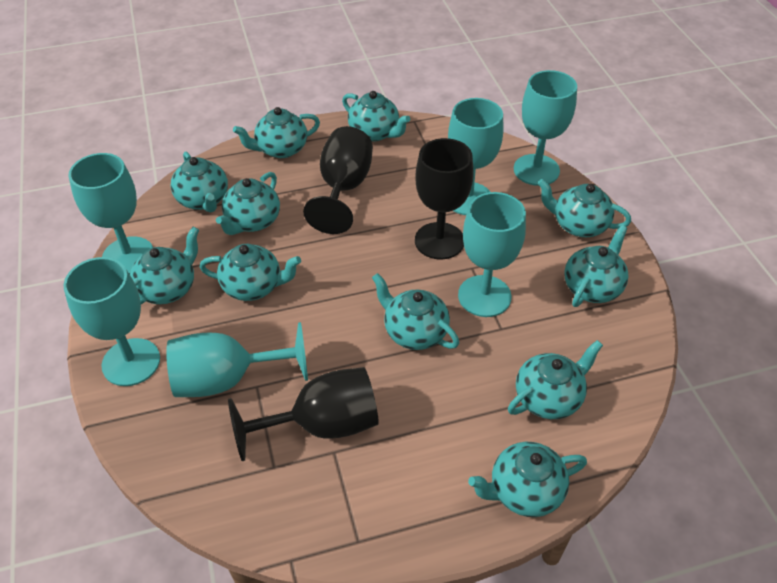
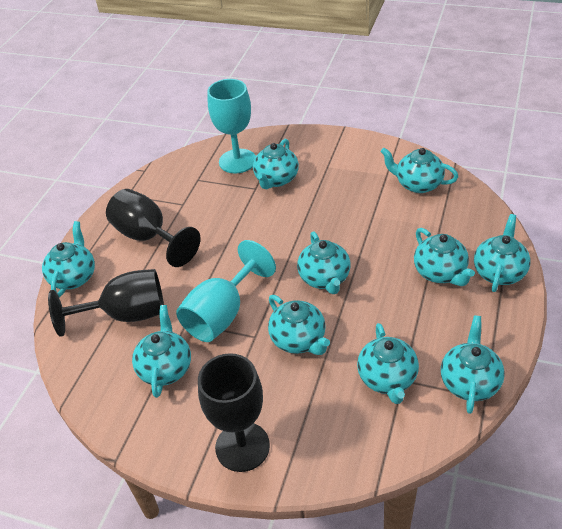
turquoise goblet: [63,257,160,386] [69,153,153,274] [166,322,308,397] [448,98,504,215] [458,192,526,317] [514,70,577,186] = 6 -> [176,240,276,342] [207,79,256,174] = 2
turquoise teapot: [130,227,199,304] [171,152,228,213] [200,244,301,301] [216,172,280,235] [233,107,320,158] [342,91,410,142] [372,273,459,350] [468,442,587,517] [508,340,603,419] [538,179,631,237] [564,225,629,307] = 11 -> [42,221,95,297] [132,305,191,398] [253,139,299,189] [268,295,330,355] [297,232,351,294] [357,323,419,404] [380,148,458,193] [414,228,475,286] [441,315,505,414] [474,214,531,292] = 10

